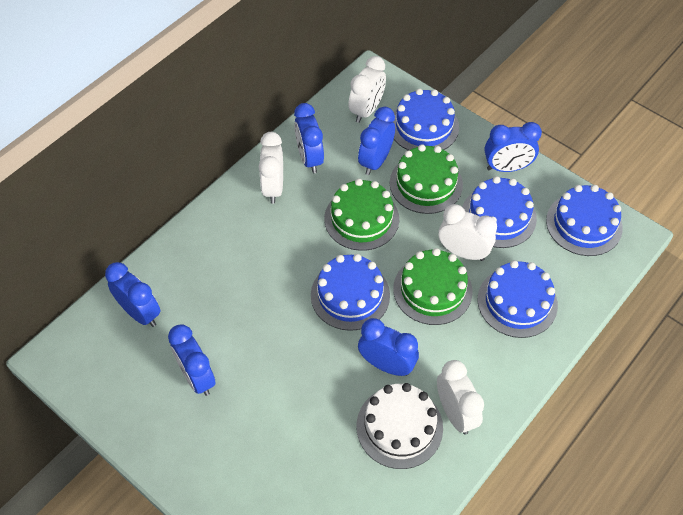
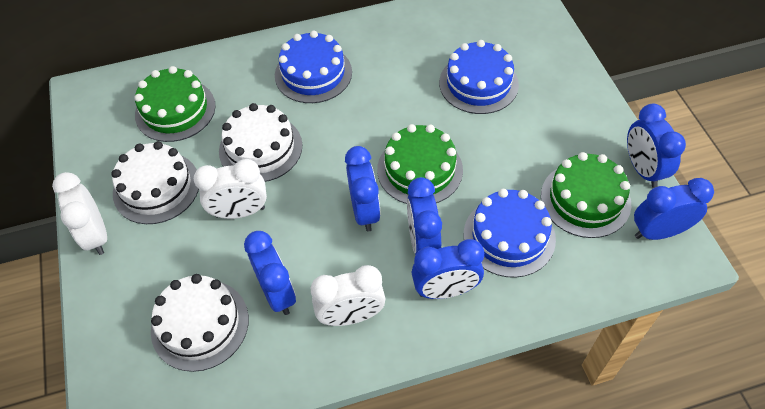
blue cake: [311,254,390,331] [393,88,459,150] [463,176,537,248] [478,260,558,338] [546,185,623,256] = 5 -> [275,31,352,103] [439,40,519,114] [464,189,556,278] = 3
white cake: [357,383,443,469] = 1 -> [111,141,199,224] [151,274,249,372] [219,103,302,182] = 3
white clock: [259,132,283,204] [348,56,386,123] [437,360,484,435] [439,204,497,261] = 4 -> [52,172,107,255] [194,159,267,219] [311,265,386,326] = 3

